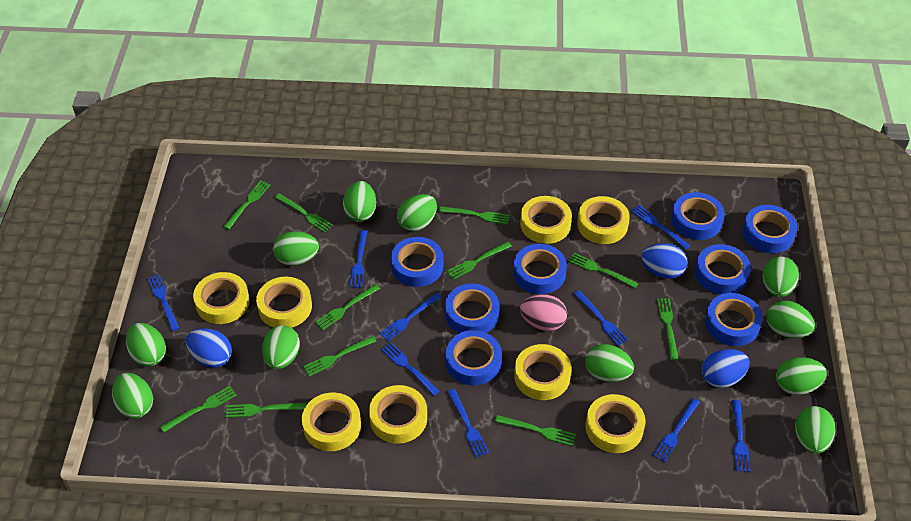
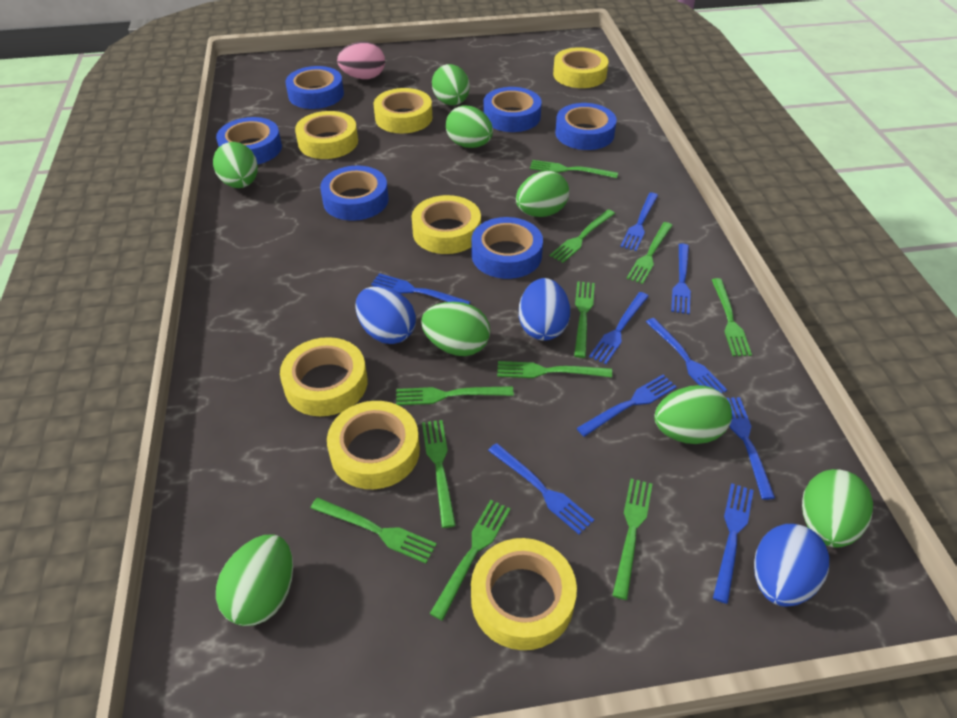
blue tape: [391,237,443,287] [445,283,499,333] [446,330,502,385] [513,244,567,294] [671,192,725,240] [695,244,751,295] [705,293,763,346] [743,205,797,253] = 8 -> [216,117,282,164] [285,66,344,109] [320,166,389,221] [471,217,543,279] [483,87,542,132] [555,103,617,150] = 6
green egg: [112,373,153,419] [126,323,166,366] [262,325,300,369] [273,231,319,266] [343,181,376,222] [397,194,437,231] [585,344,634,382] [763,257,799,297] [767,301,815,338] [776,357,827,395] [795,406,835,454] = 11 -> [213,142,258,188] [216,534,293,626] [421,302,490,356] [432,64,470,105] [446,106,493,148] [516,171,569,217] [654,385,732,444] [802,469,873,548] = 8
yellow tape: [193,272,250,324] [256,277,312,328] [302,392,361,451] [369,385,427,444] [514,344,571,400] [520,196,572,244] [577,196,630,244] [585,394,645,453] = 8 -> [280,337,367,416] [295,111,358,159] [327,401,420,489] [374,88,432,134] [411,195,481,254] [471,538,577,650] [553,47,609,88] = 7

